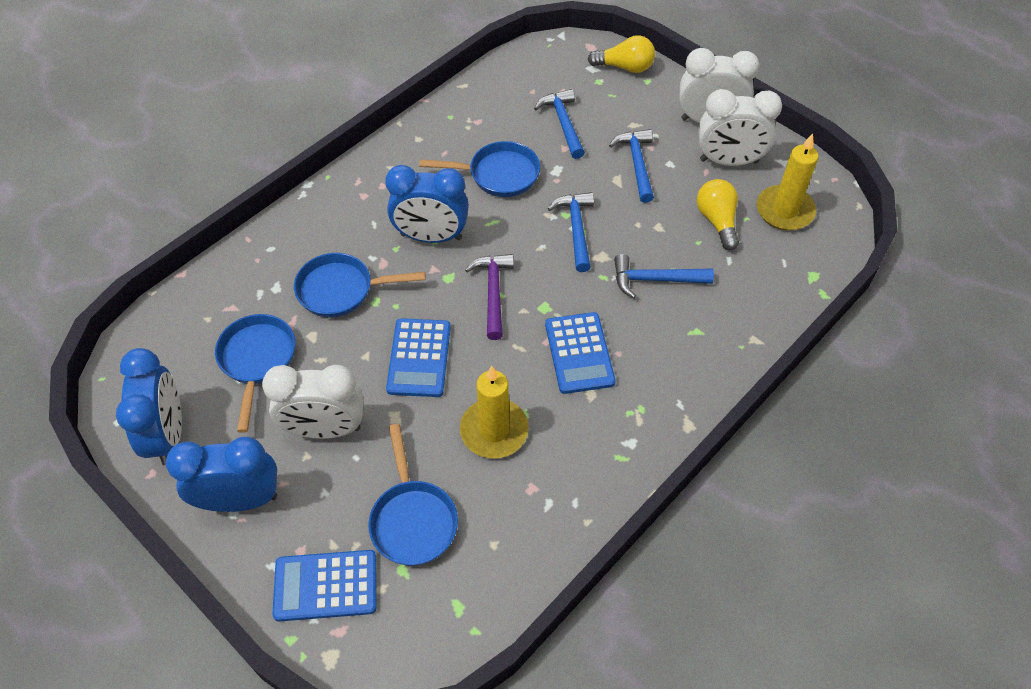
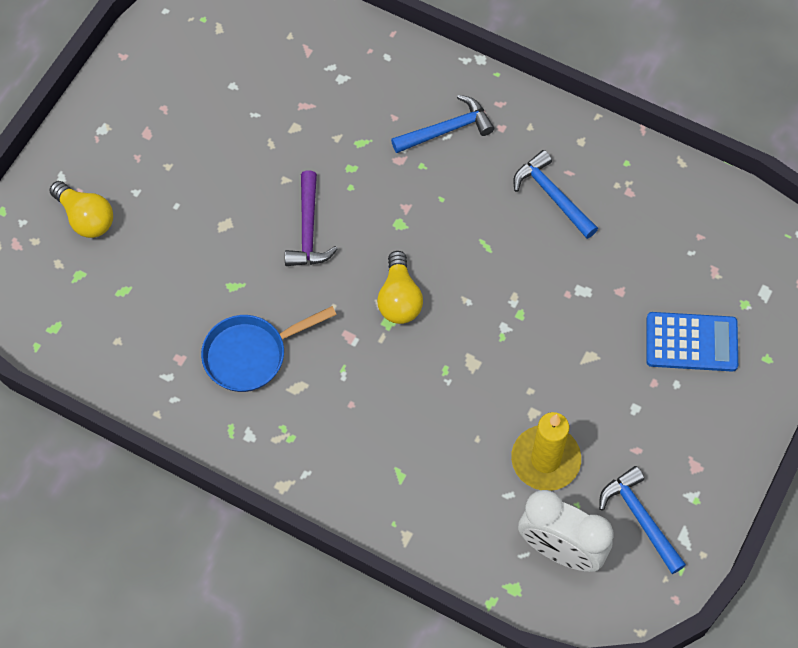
blue calculator: [272,550,376,622] [386,318,451,397] [545,312,616,394] = 3 -> [646,312,738,372] = 1
blue clock: [116,348,182,465] [166,437,277,512] [385,165,469,243] = 3 -> none = 0
blue hammer: [534,89,585,159] [548,192,594,272] [609,129,654,203] [614,254,714,298] = 4 -> [391,95,494,153] [513,150,598,239] [599,466,686,574] = 3
blue pan: [215,314,296,433] [294,253,426,318] [368,424,458,566] [419,141,540,197] = 4 -> [201,306,337,392] = 1
white clock: [262,365,364,439] [680,48,760,123] [698,89,782,166] = 3 -> [518,490,614,572] = 1
yellow candle: [460,366,529,459] [757,133,819,230] = 2 -> [511,412,581,491] = 1

